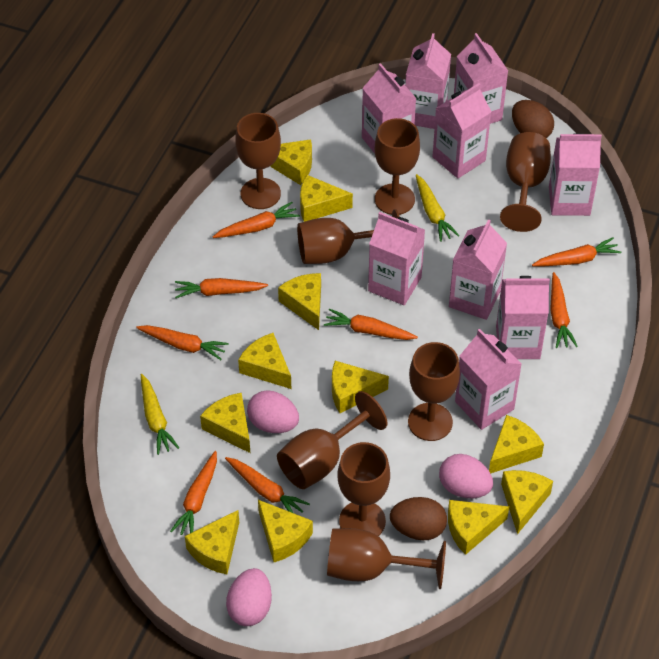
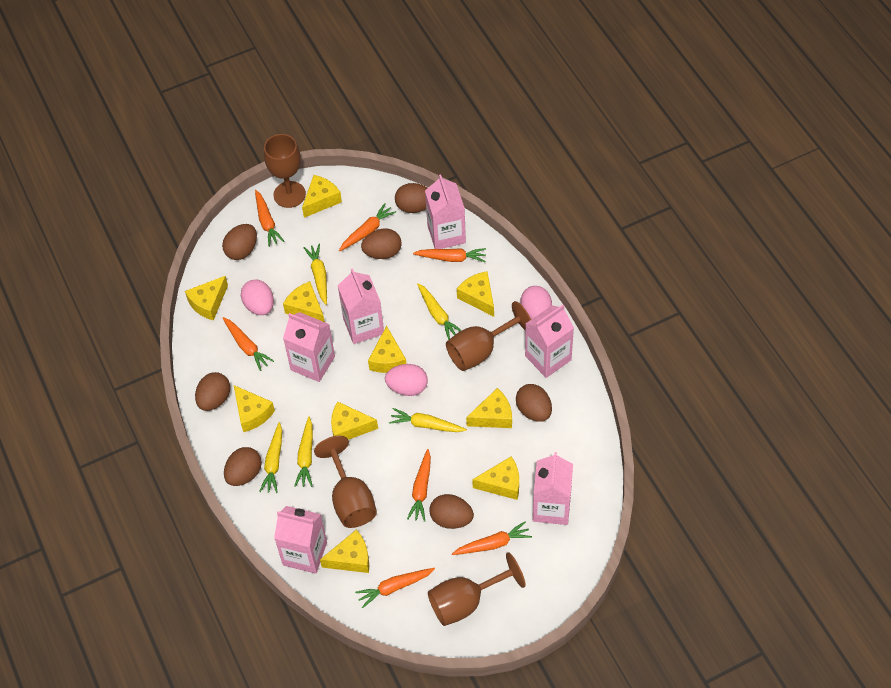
brown egg: [390,497,447,541] [512,100,554,138] = 2 -> [195,372,230,411] [222,224,257,260] [224,447,262,486] [361,228,402,259] [395,183,428,213] [429,494,474,529] [516,384,552,422] = 7
brown goblet: [235,113,281,209] [277,391,388,489] [297,209,400,264] [327,528,446,589] [338,442,390,536] [374,118,420,215] [408,342,460,441] [500,132,551,232] = 8 -> [264,134,306,208] [314,436,377,528] [428,552,526,626] [446,301,531,371] = 4
orange carrot: [136,325,229,360] [170,451,217,535] [175,278,268,298] [213,202,300,238] [225,457,310,513] [324,309,418,340] [532,237,621,267] [550,272,578,348] = 8 -> [223,317,274,371] [255,190,284,247] [339,203,396,251] [355,568,435,608] [407,449,431,522] [413,248,486,262] [452,521,532,555] = 7
pink carton: [362,63,417,153] [368,212,425,305] [405,33,451,129] [432,83,491,179] [449,219,507,320] [454,33,508,124] [455,329,522,430] [496,276,550,359] [549,134,602,216] = 9 -> [274,506,327,574] [283,312,335,382] [338,268,384,344] [425,174,466,249] [525,305,574,378] [533,452,573,525] = 6
yellow carrot: [141,374,179,455] [416,174,460,242] = 2 -> [259,422,282,493] [294,417,313,487] [304,244,327,305] [389,408,467,432] [417,283,462,340] = 5
yellow cheese: [185,510,239,574] [200,393,250,453] [238,333,291,389] [258,500,313,562] [270,139,312,185] [278,273,321,330] [300,175,353,222] [332,361,389,413] [448,500,509,555] [489,415,544,474] [501,470,553,534] = 11 -> [185,276,228,321] [234,385,275,432] [283,281,325,322] [302,175,342,218] [320,529,369,573] [331,401,378,440] [368,326,406,373] [457,271,494,317] [466,388,512,428] [472,456,519,500] = 10

